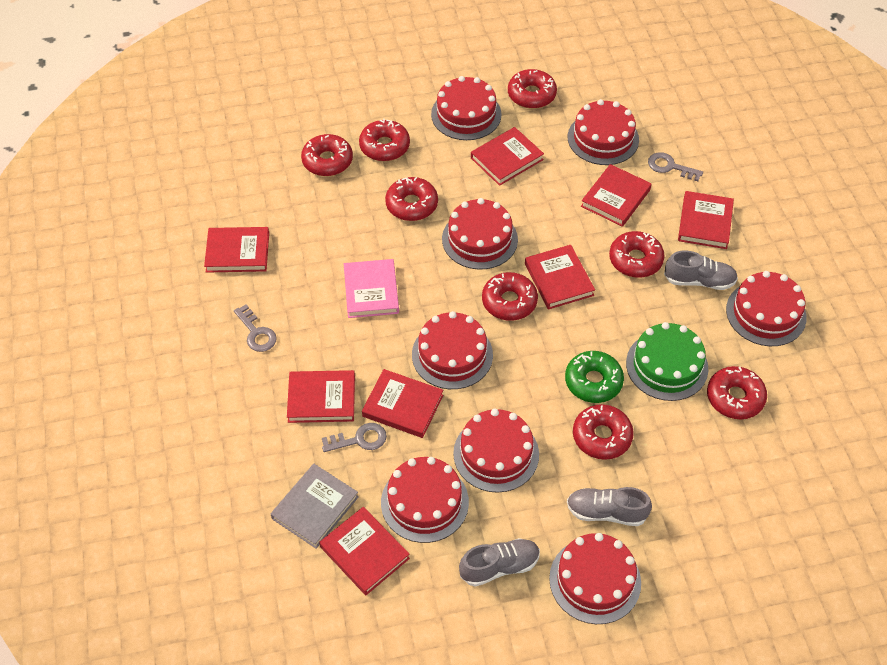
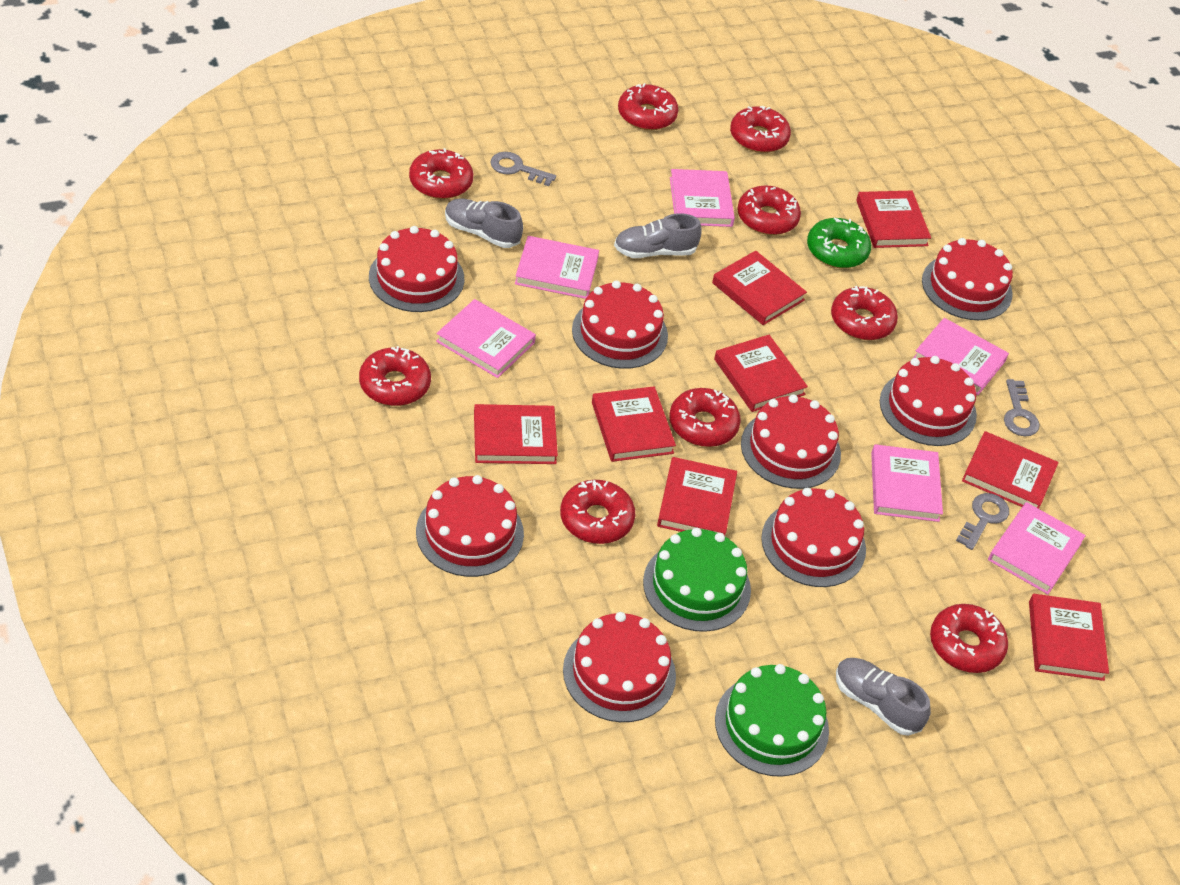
green cake: [626,322,708,401] = 1 -> [643,528,751,632] [715,664,829,777] = 2
grey book: [271,464,358,549] = 1 -> none = 0
pink book: [344,259,399,318] = 1 -> [436,299,536,378] [515,236,599,299] [670,169,735,227] [871,444,943,522] [913,318,1009,395] [988,502,1086,594] = 6
red donut: [301,134,353,176] [359,119,410,161] [385,177,438,221] [482,272,538,321] [508,69,557,109] [573,404,634,460] [609,231,665,278] [707,366,767,419] = 8 -> [359,346,431,406] [409,148,473,199] [560,480,635,544] [618,83,678,130] [669,388,741,447] [730,106,791,153] [737,186,801,235] [831,286,898,340] [930,604,1008,673] = 9

